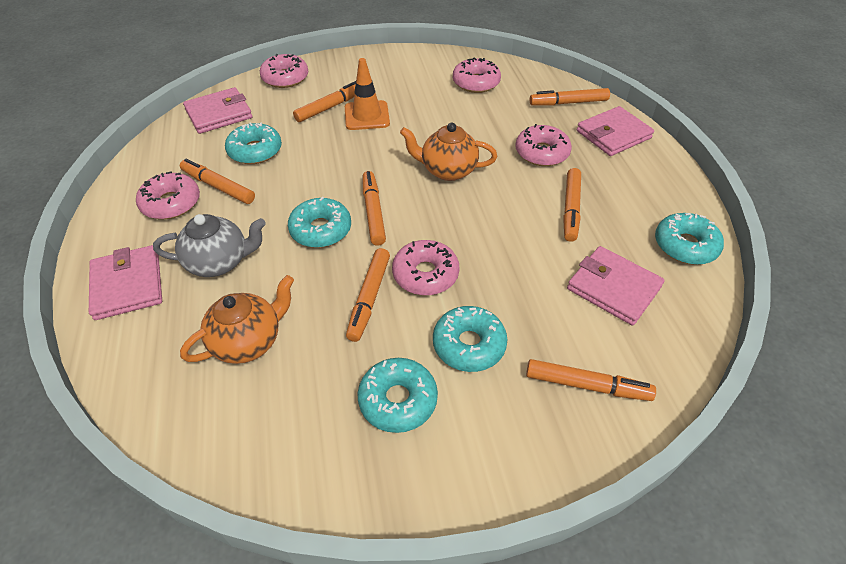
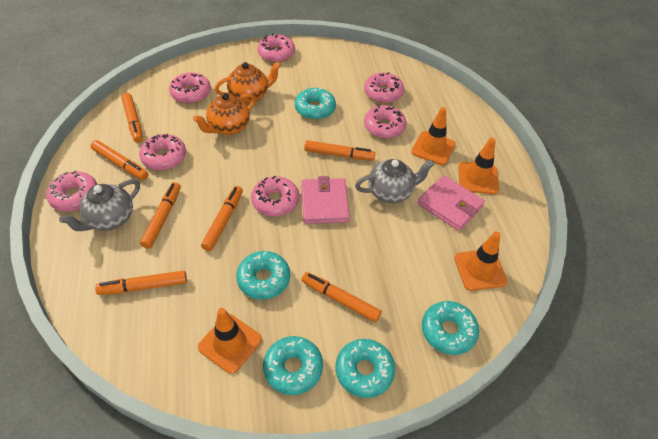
grey teapot: [153,214,266,277] = 1 -> [59,179,140,231] [355,159,435,203] = 2
orange traffic cone: [345,58,390,130] = 1 -> [198,308,262,374] [411,107,456,165] [454,231,508,291] [458,138,499,194] = 4
pink donut: [136,171,200,219] [260,54,308,88] [392,240,460,295] [453,57,501,93] [515,124,572,166] = 5 -> [46,171,98,212] [139,134,186,170] [169,72,211,104] [251,176,299,217] [257,34,295,62] [364,72,404,103] [364,105,406,138] = 7
pink wallet: [89,245,162,320] [183,87,252,134] [567,246,665,325] [577,106,654,156] = 4 -> [301,176,350,224] [417,175,485,231] = 2

